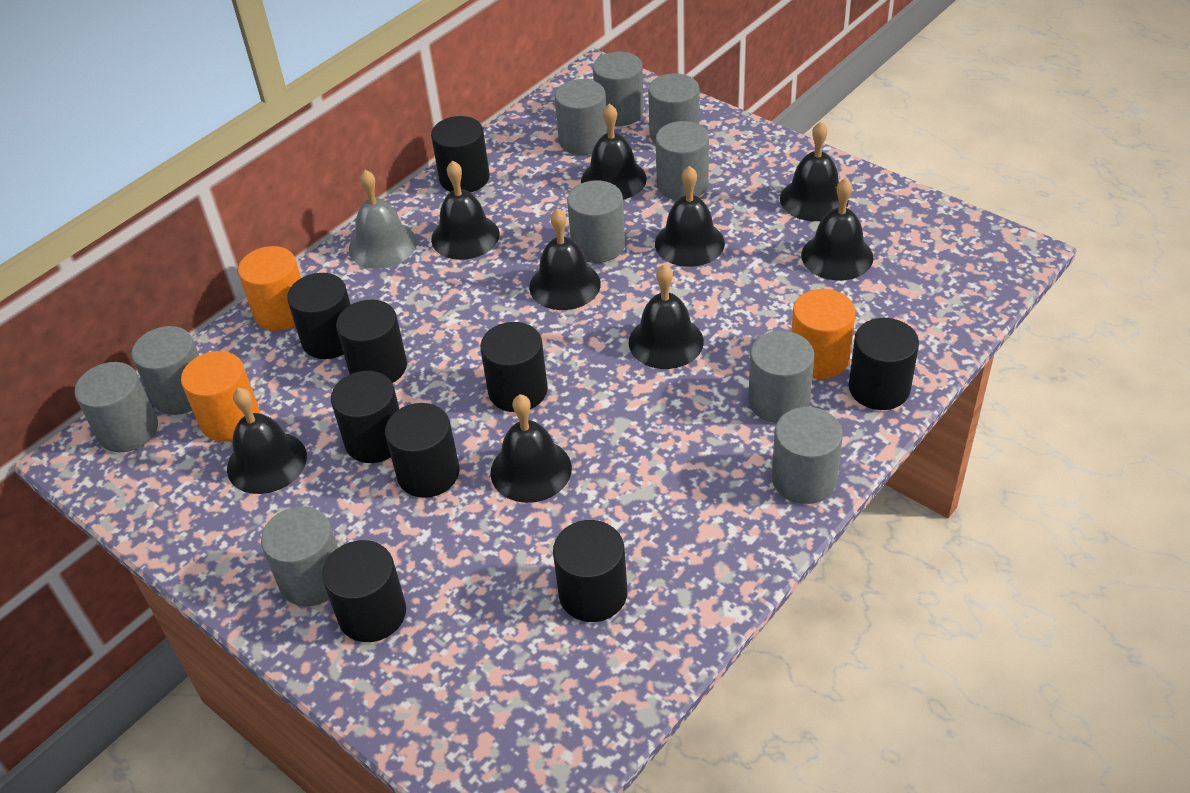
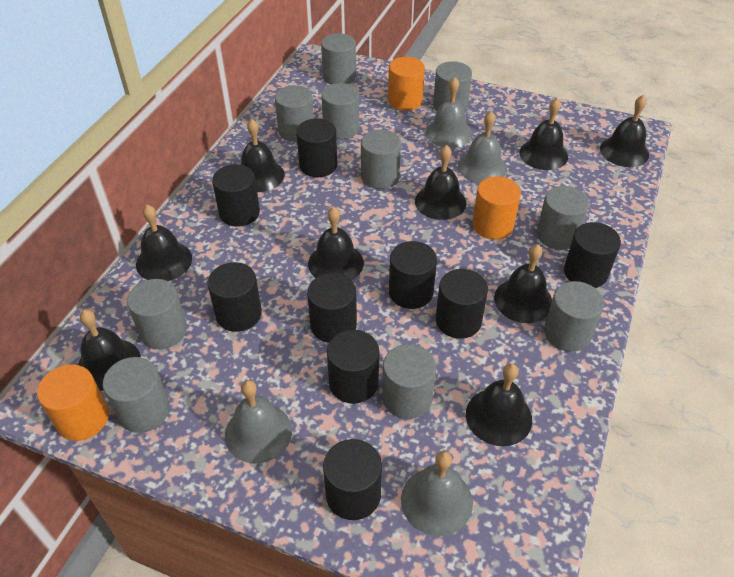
grey bell: [349,170,417,269] = 1 -> [225,380,292,463] [401,451,473,536] [426,77,472,148] [458,111,507,183] = 4

